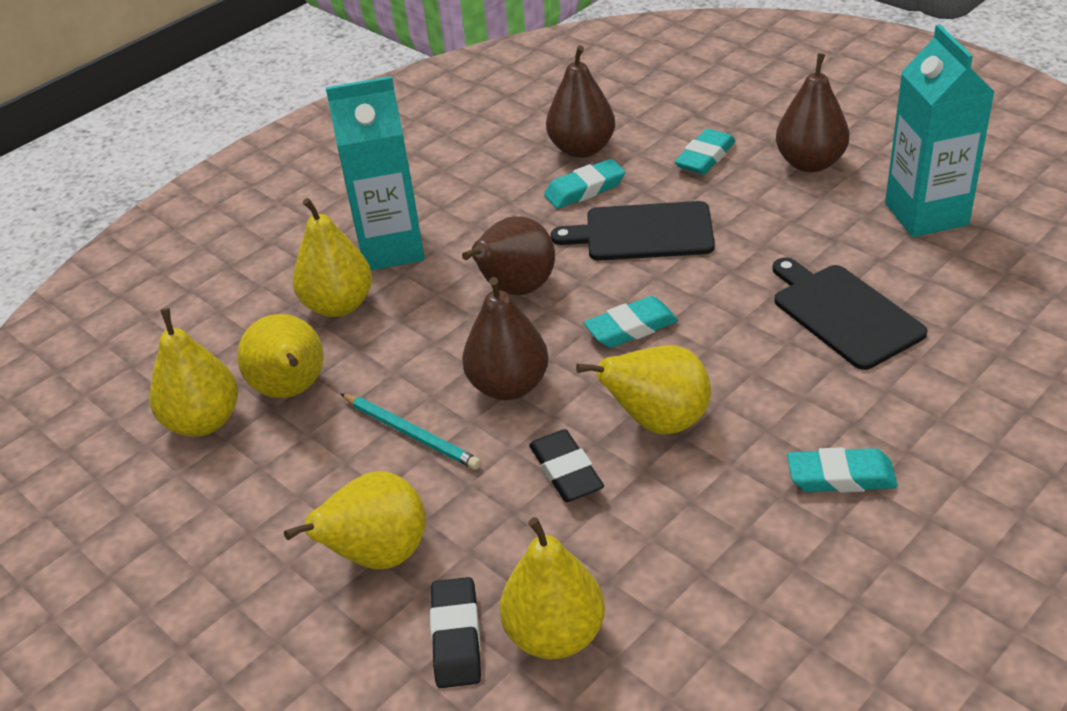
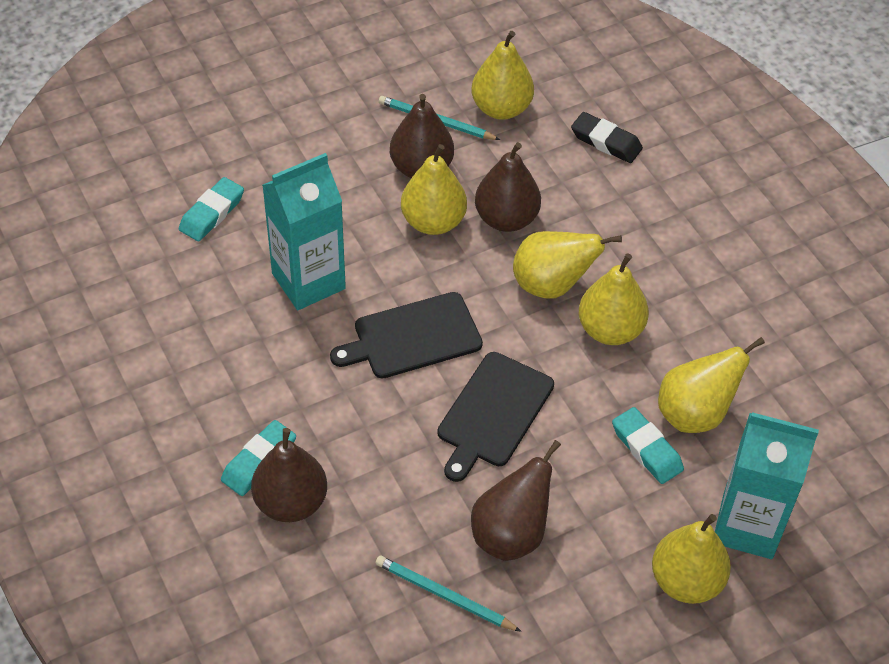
black eraser: [430,577,481,688] [529,429,604,502] = 2 -> [571,112,643,163] = 1
turquoise eraser: [544,159,625,209] [584,296,678,348] [675,129,736,175] [787,447,898,493] = 4 -> [179,177,244,241] [221,420,296,496] [612,407,684,484] = 3
turquoise pencil: [341,394,481,470] = 1 -> [376,556,521,632] [379,96,500,140] = 2

